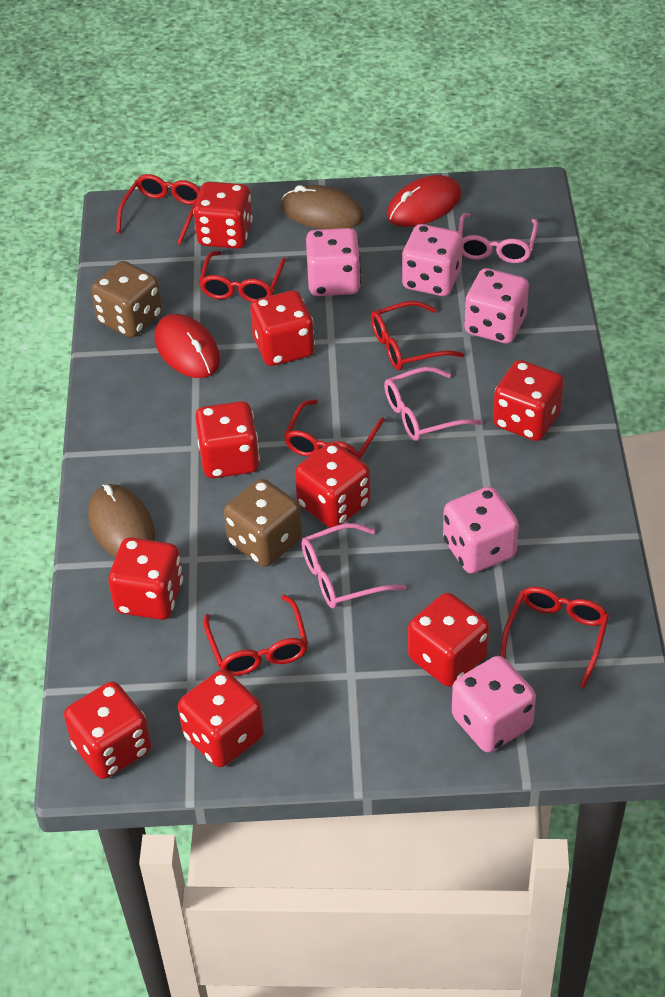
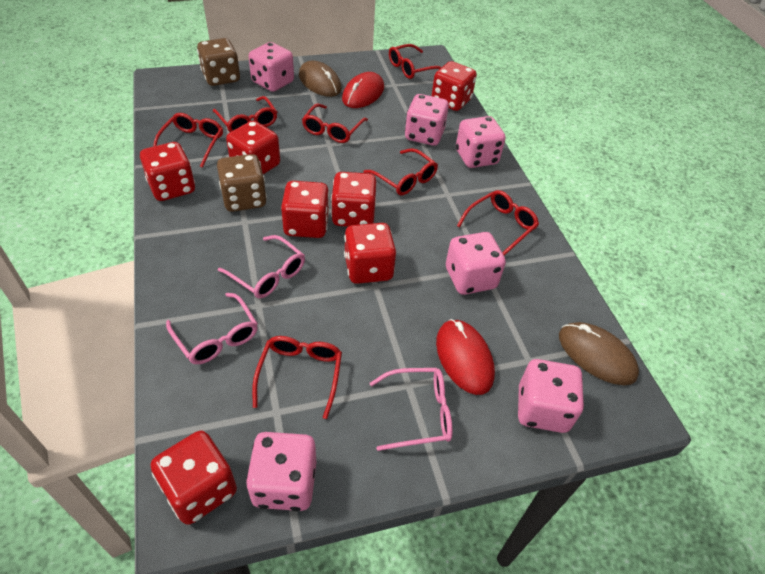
pink dice: [306,228,361,296] [402,224,463,296] [443,487,519,573] [452,656,536,752] [464,268,529,343] = 5 -> [246,432,317,511] [248,42,294,92] [405,94,449,146] [446,232,506,295] [456,116,506,168] [518,359,584,433] = 6
red dice: [64,681,151,779] [108,537,183,620] [178,670,264,767] [193,181,253,249] [195,401,260,478] [250,290,315,366] [295,442,370,528] [408,593,489,687] [493,360,564,441] = 9 -> [140,142,195,201] [151,431,237,525] [226,121,280,174] [281,181,330,238] [331,172,376,227] [344,223,396,284] [432,61,477,111] = 7
red glasses: [116,174,200,245] [199,251,286,302] [204,595,308,676] [284,399,385,460] [371,301,464,370] [500,587,609,688] = 6 -> [153,113,223,168] [213,96,277,132] [252,336,342,419] [302,104,368,143] [363,148,438,196] [389,44,442,79] [457,190,539,255] = 7

